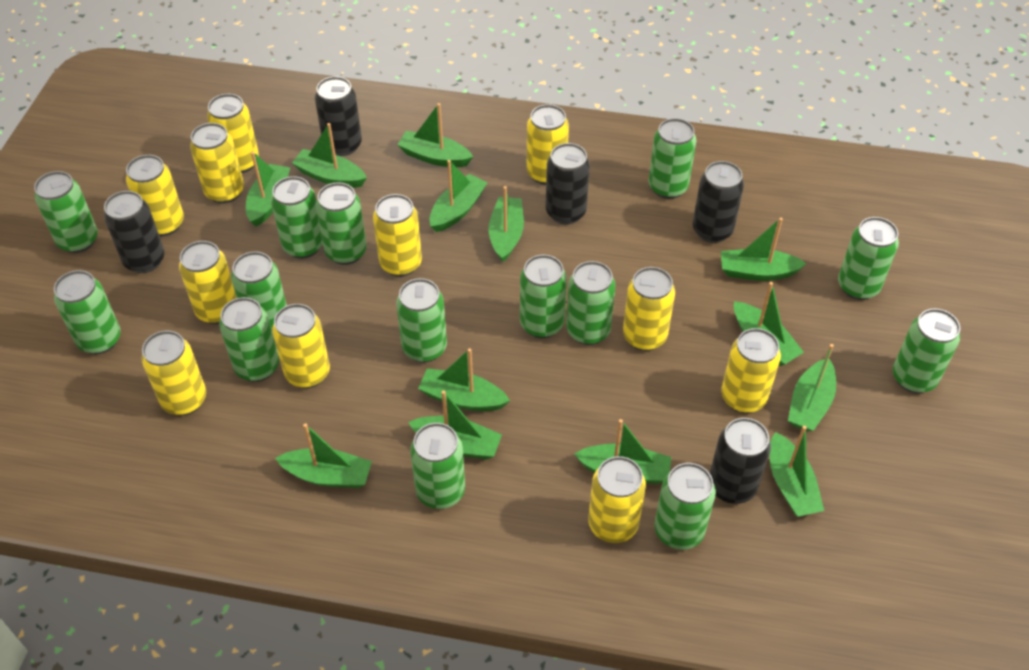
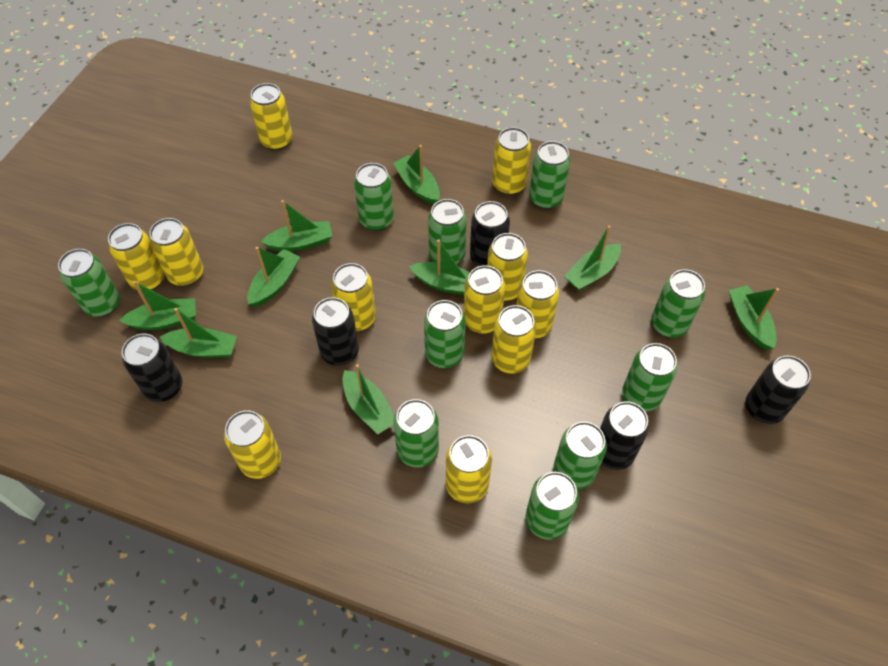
green boat: [246,152,290,226] [275,423,372,488] [292,123,367,188] [397,103,473,167] [408,390,502,460] [418,348,510,411] [429,160,487,232] [489,186,524,262] [575,419,671,484] [721,218,807,281] [734,282,804,366] [770,426,824,517] [788,344,836,431] = 13 -> [119,281,196,330] [160,308,237,358] [247,247,300,307] [261,200,332,251] [342,364,394,434] [393,145,440,204] [409,239,470,295] [564,226,621,291] [729,285,779,350] = 9
green can: [34,171,98,253] [54,270,121,354] [219,297,279,382] [231,251,287,330] [271,176,323,259] [316,182,367,265] [396,278,447,363] [410,423,465,509] [520,255,567,338] [566,261,616,345] [648,118,696,199] [654,463,716,550] [838,217,899,300] [893,309,960,393] = 14 -> [58,249,120,317] [354,163,394,231] [393,399,439,468] [424,300,466,368] [428,199,467,264] [526,472,579,540] [529,141,570,209] [553,422,607,490] [622,343,677,412] [651,269,705,338] = 10

